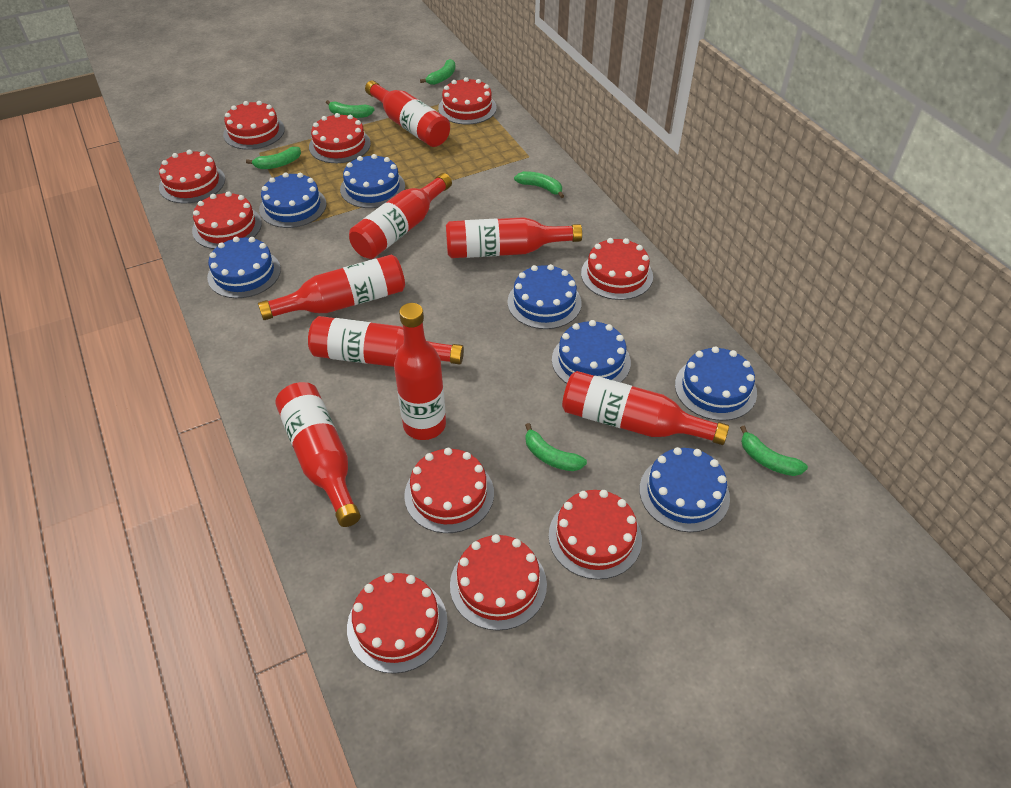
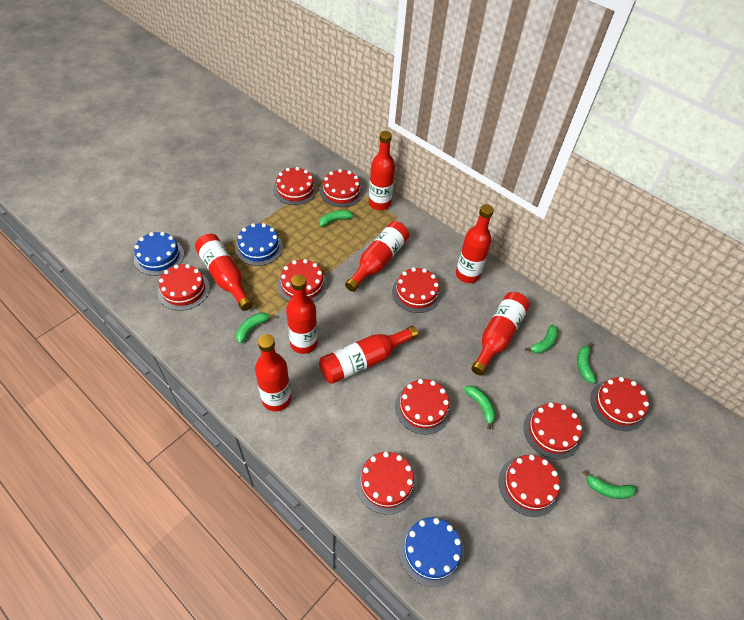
blue cake: [207,237,281,298] [259,172,327,228] [340,154,405,208] [507,264,582,329] [552,320,631,383] [640,447,730,532] [675,347,757,421] = 7 -> [134,232,184,276] [235,223,283,266] [399,517,464,587] = 3

